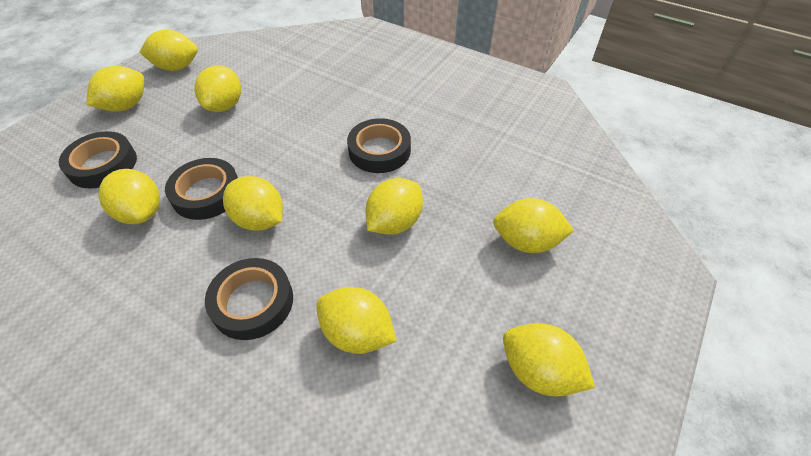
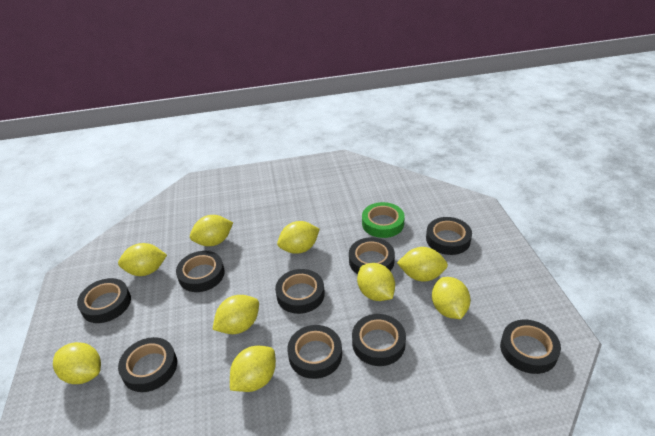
black tape: [59,131,137,189] [165,158,238,220] [205,258,293,340] [347,118,411,173] = 4 -> [77,278,131,323] [118,337,177,392] [176,251,225,292] [275,269,325,314] [287,325,342,379] [349,237,395,274] [352,314,406,366] [426,217,472,255] [500,320,561,374] = 9
green tape: none = 0 -> [362,202,405,238] = 1

